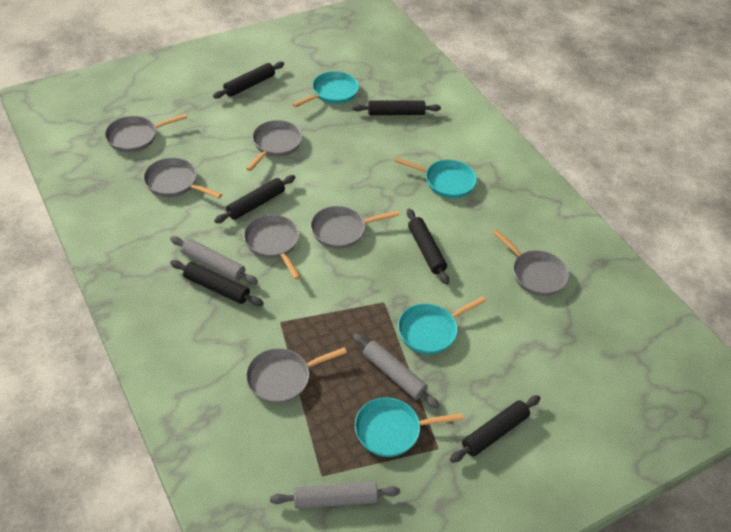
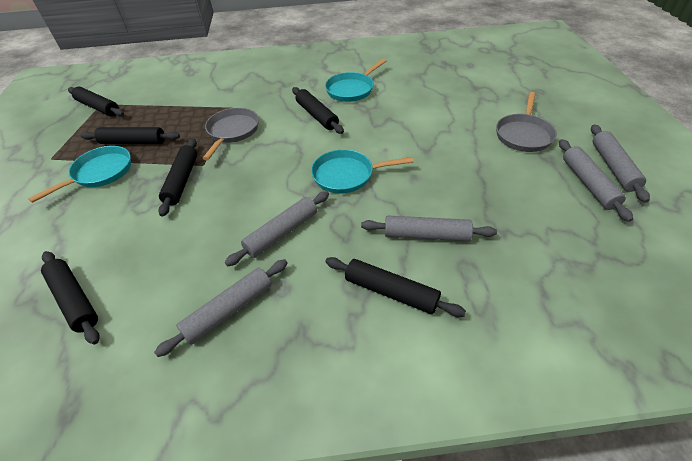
grey pan: [105,114,188,152] [143,158,222,198] [244,215,301,279] [246,120,302,171] [246,347,347,404] [311,206,399,249] [493,229,569,296] = 7 -> [202,108,259,160] [496,92,557,152] = 2
grey rolling pin: [170,236,258,284] [270,482,400,509] [353,333,439,408] = 3 -> [154,259,288,357] [225,191,329,266] [361,216,497,241] [559,139,633,222] [591,124,650,203] = 5
turquoise pan: [292,71,359,107] [355,397,463,457] [394,157,477,198] [398,296,486,354] = 4 -> [28,146,131,203] [311,149,414,194] [325,59,386,102] = 3

